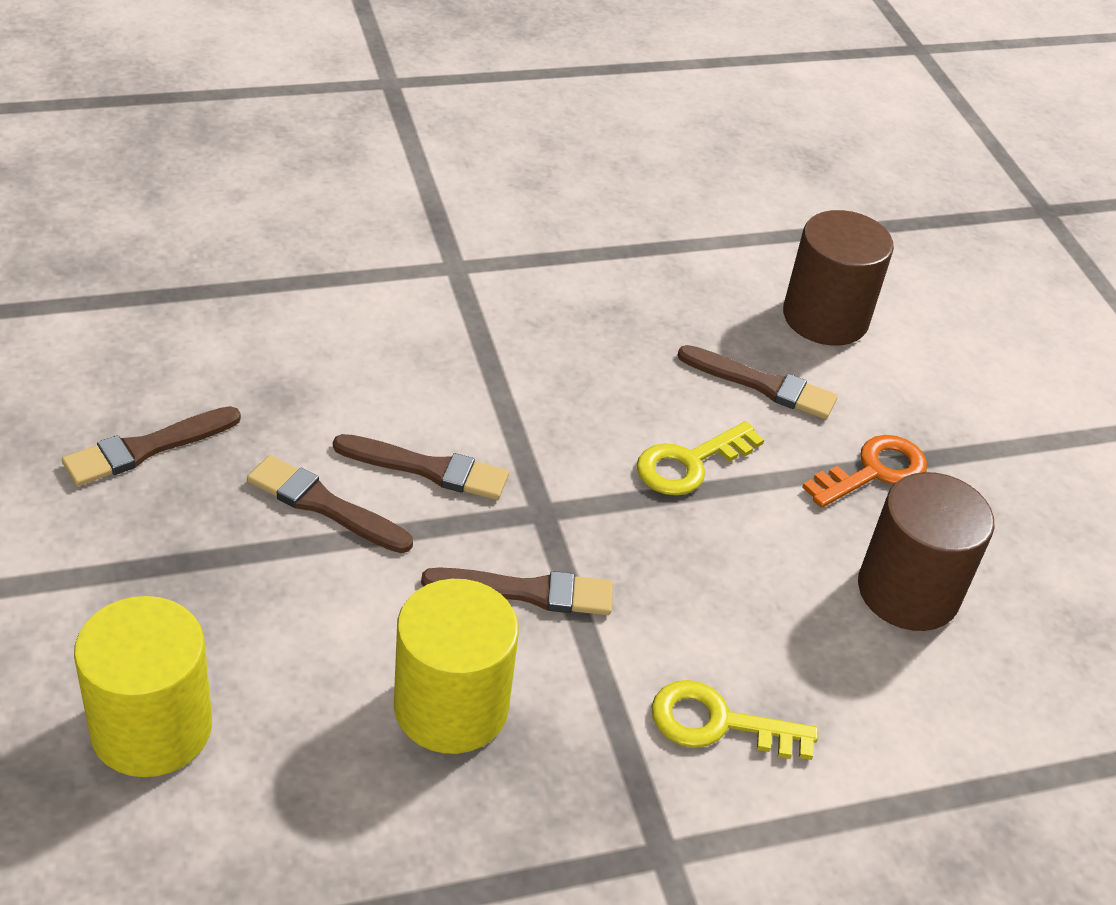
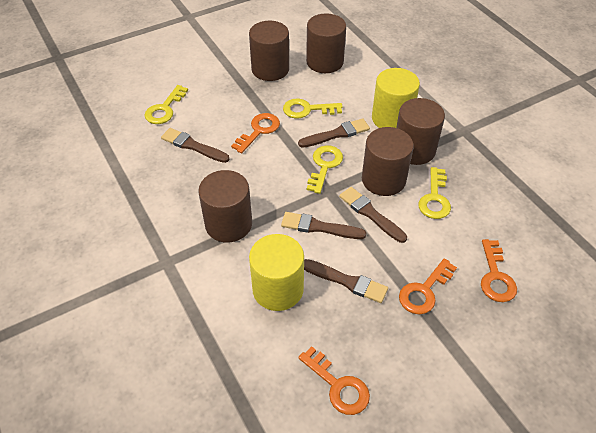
brown cylinder: [783,210,894,346] [858,472,994,631] = 2 -> [198,170,252,243] [249,21,289,81] [306,13,346,73] [362,127,414,196] [396,98,445,165] = 5
orange key: [802,435,927,508] = 1 -> [231,113,280,154] [298,346,370,415] [399,258,457,315] [481,239,517,302] = 4
yellow key: [637,421,764,495] [651,680,818,760] = 2 -> [144,85,188,124] [283,99,343,119] [307,145,343,194] [419,167,451,219] = 4

